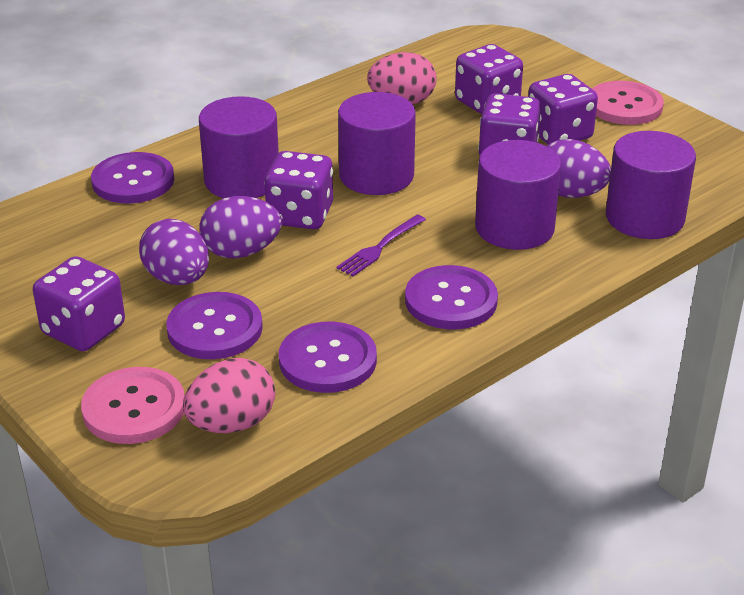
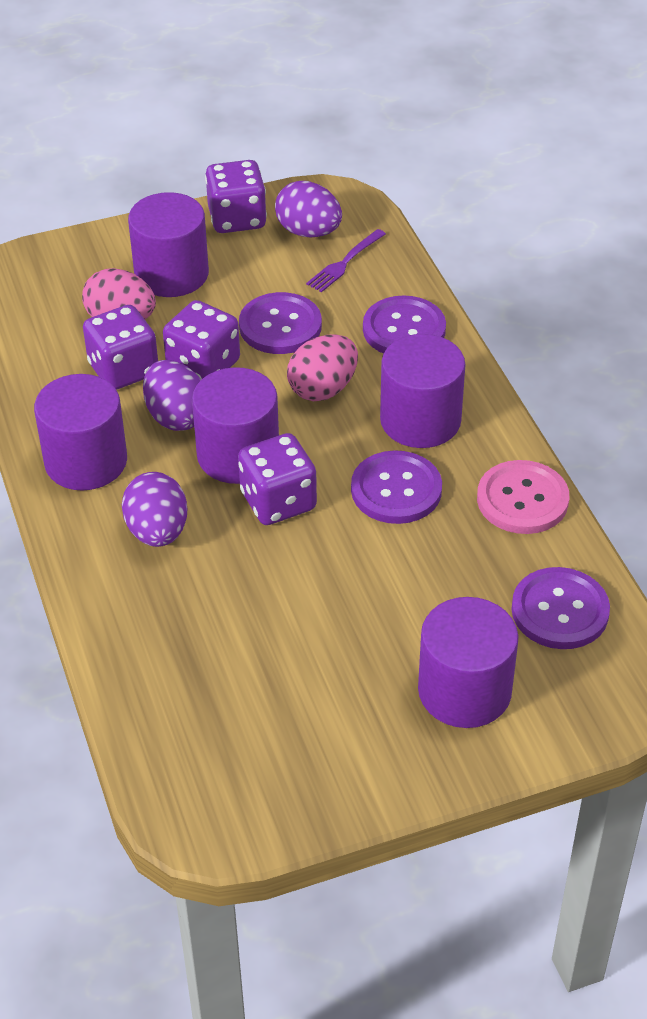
pink button: [81,367,184,444] [592,81,664,125] = 2 -> [477,460,569,534] = 1
purple cylinder: [199,96,279,198] [338,92,416,195] [475,140,561,250] [606,131,696,239] = 4 -> [34,374,127,490] [128,192,209,297] [192,367,279,484] [380,334,466,448] [418,597,519,728] = 5
purple dice: [33,256,125,351] [264,151,333,229] [455,44,523,114] [478,94,541,155] [528,74,598,144] = 5 -> [83,305,158,390] [163,300,240,380] [205,160,267,233] [238,433,317,525] = 4

